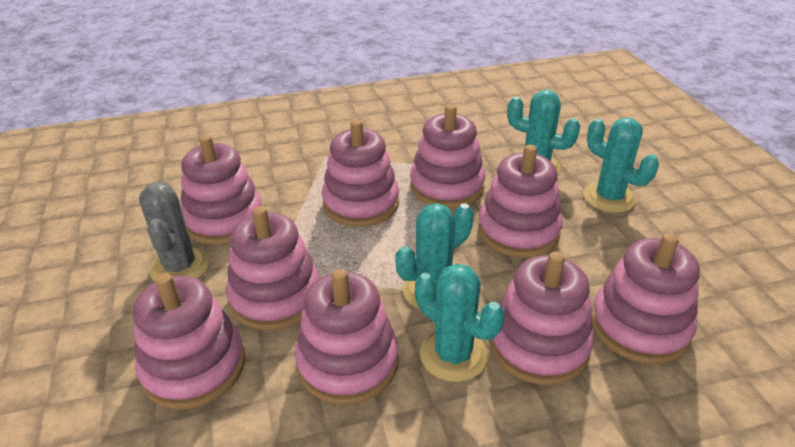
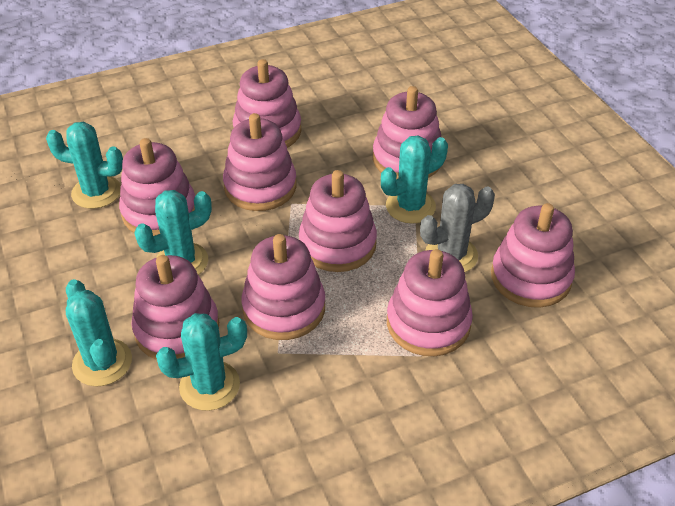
turquoise cactus: [395,203,474,309] [415,263,504,382] [507,90,580,174] [584,117,659,213] = 4 -> [46,122,123,209] [66,279,132,386] [134,190,212,275] [156,313,247,411] [381,136,448,224] = 5

